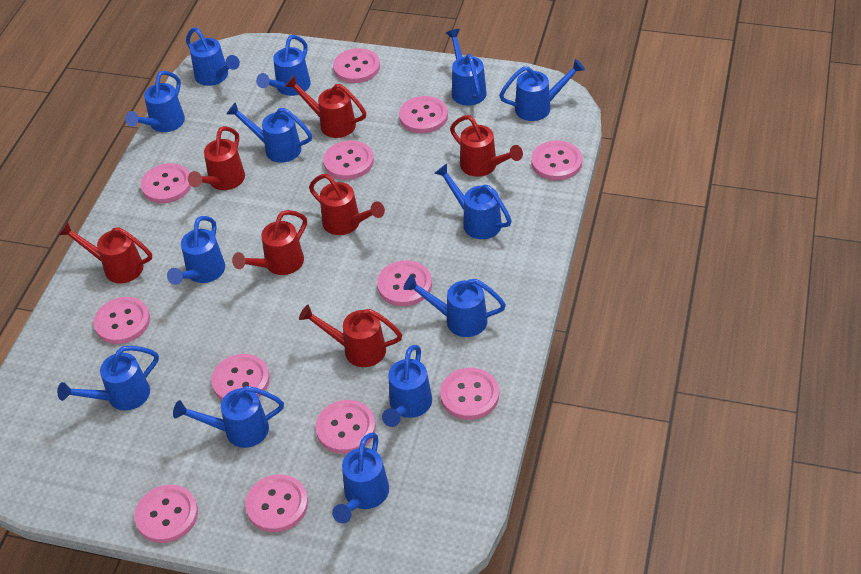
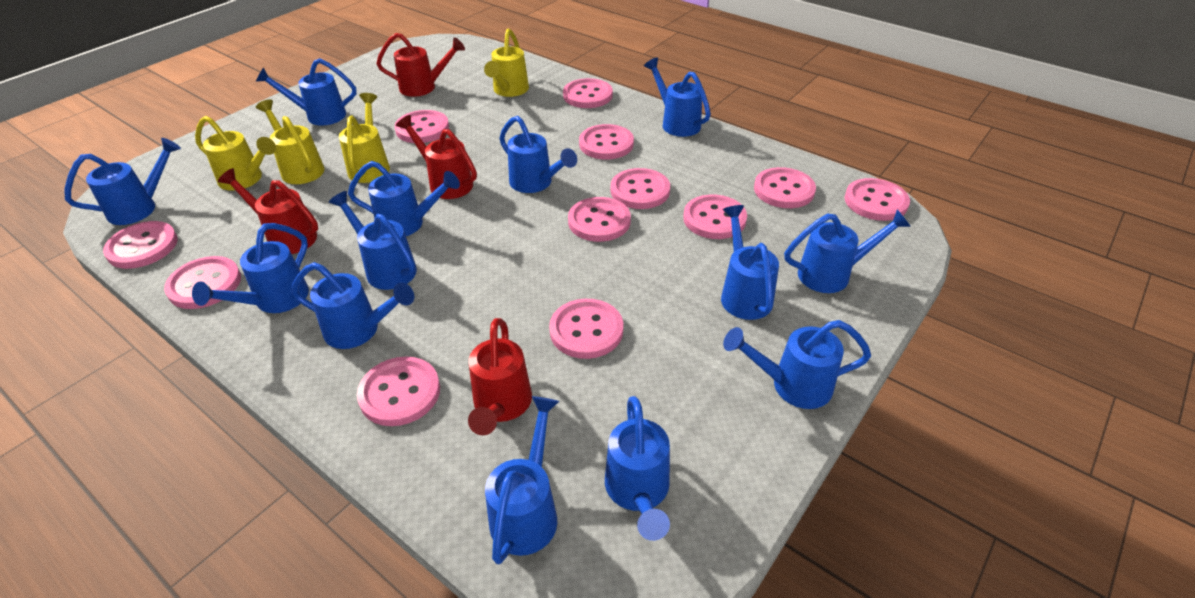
red watering can: [59,222,152,284] [188,126,245,190] [232,210,307,275] [285,75,366,138] [299,305,402,367] [309,174,385,235] [450,115,523,177] = 7 -> [218,168,318,254] [376,33,465,97] [396,115,477,199] [468,318,532,435] = 4
yellow watering can: none = 0 -> [195,116,276,191] [256,99,325,184] [339,93,390,183] [484,28,529,97] = 4

